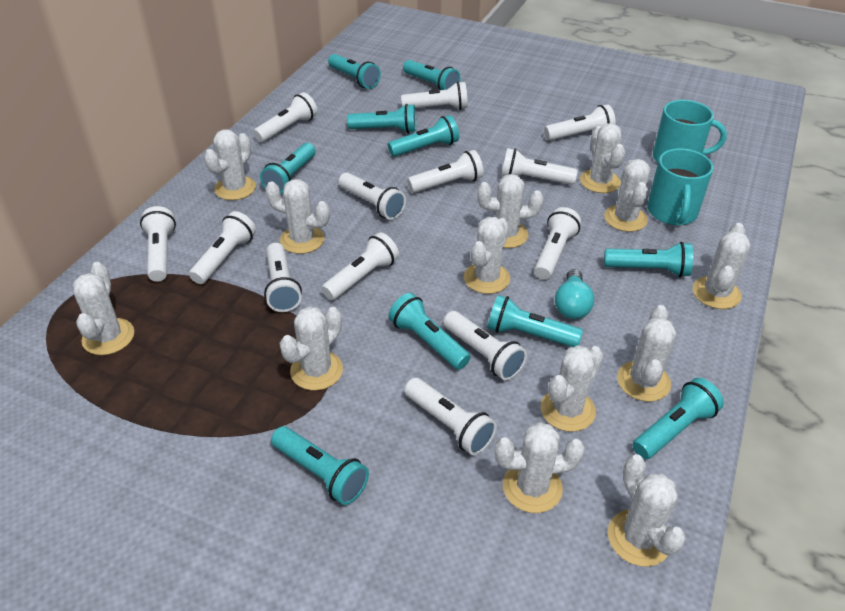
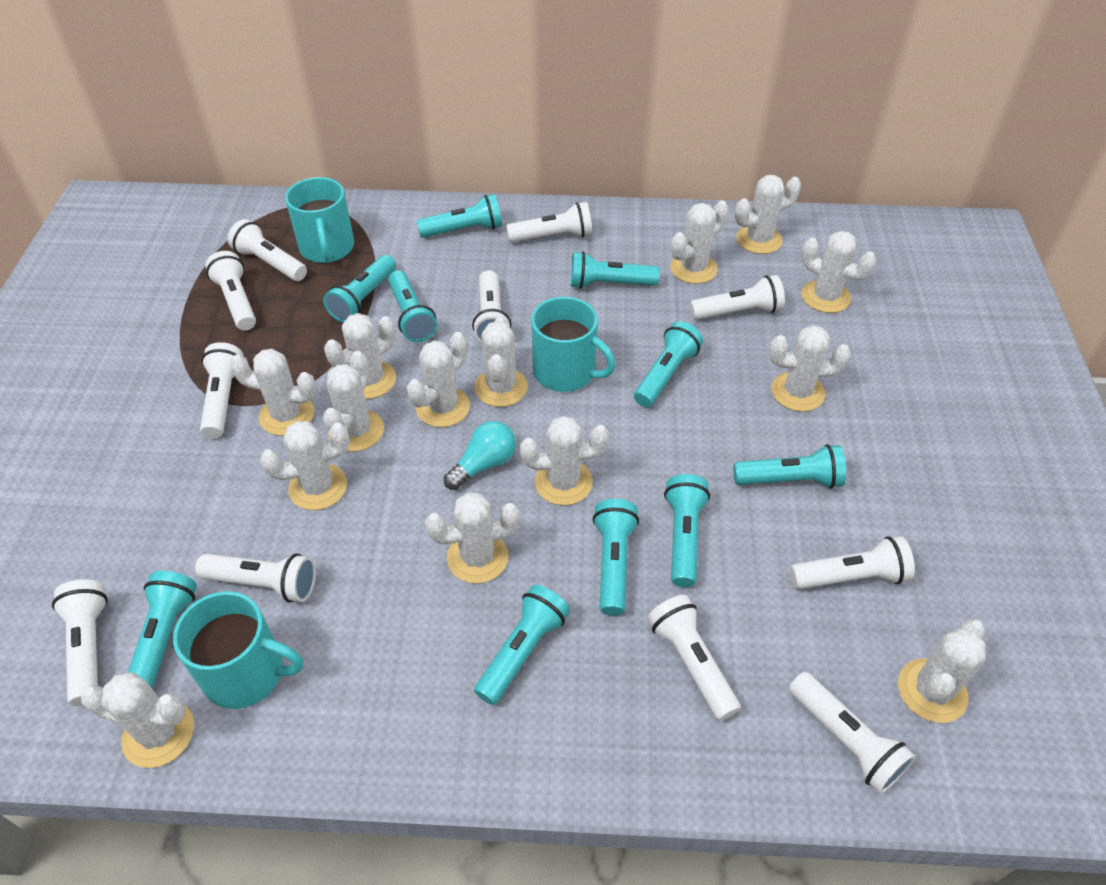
turquoise mug: [647,148,713,225] [653,100,727,163] = 2 -> [173,591,303,709] [285,177,354,263] [531,297,616,392] = 3
white cactus: [73,262,134,355] [204,129,256,200] [265,179,330,254] [280,306,343,390] [464,217,510,294] [477,174,544,248] [494,422,585,513] [541,345,603,432] [580,123,625,193] [604,159,650,232] [608,454,686,567] [617,305,676,402] [693,223,750,309] = 13 -> [81,672,194,768] [230,349,317,436] [260,421,350,510] [323,351,384,452] [324,313,396,399] [406,332,470,427] [425,492,520,584] [474,317,528,407] [520,416,609,505] [670,200,729,284] [735,175,801,254] [769,325,851,412] [801,231,876,313] [898,620,986,723] = 14
white flashlight: [140,206,176,282] [189,211,256,284] [253,92,318,142] [264,243,302,312] [322,232,399,300] [338,173,406,220] [401,81,468,110] [404,378,497,455] [407,150,483,193] [443,311,527,380] [501,148,578,185] [534,207,581,279] [544,104,616,140] = 13 -> [52,579,108,706] [195,553,316,602] [200,342,244,438] [205,251,256,330] [228,219,307,281] [472,270,511,343] [506,202,592,242] [648,595,741,721] [690,275,785,320] [789,672,915,794] [790,536,915,589] = 11

